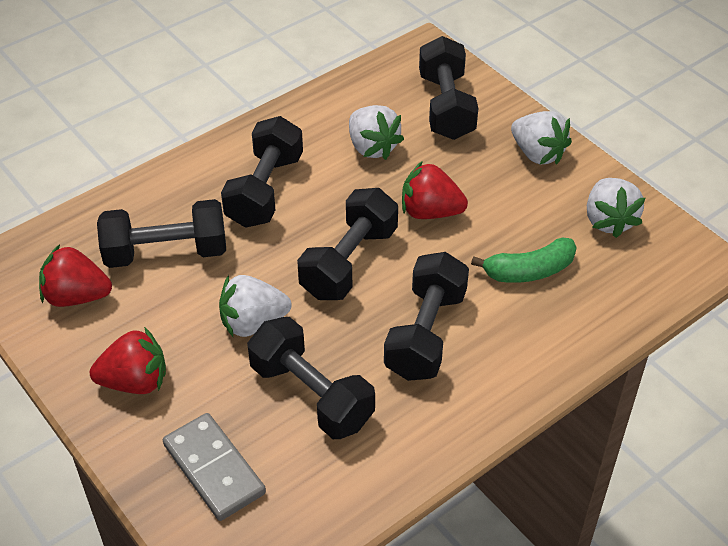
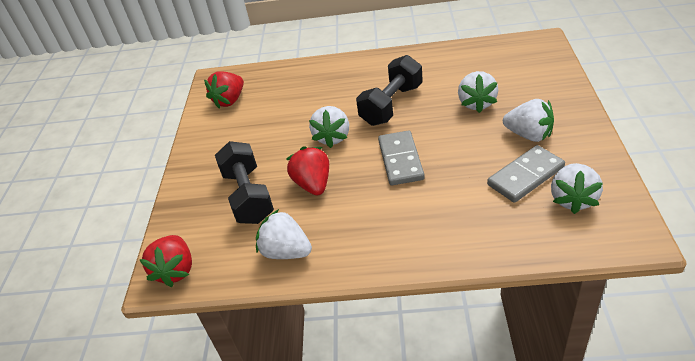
black dumbbell: [97,199,226,268] [221,116,303,228] [247,317,375,439] [297,188,398,300] [384,252,469,381] [419,36,478,140] = 6 -> [215,141,274,224] [356,55,423,126] = 2
green banana: [471,238,577,283] = 1 -> none = 0
grey domino: [163,413,266,521] = 1 -> [378,130,425,185] [487,145,565,203] = 2
white strawberry: [219,275,291,337] [349,105,404,160] [511,111,572,164] [587,178,645,238] = 4 -> [256,209,312,259] [309,106,349,148] [458,71,498,113] [503,99,554,142] [551,163,603,214] = 5

